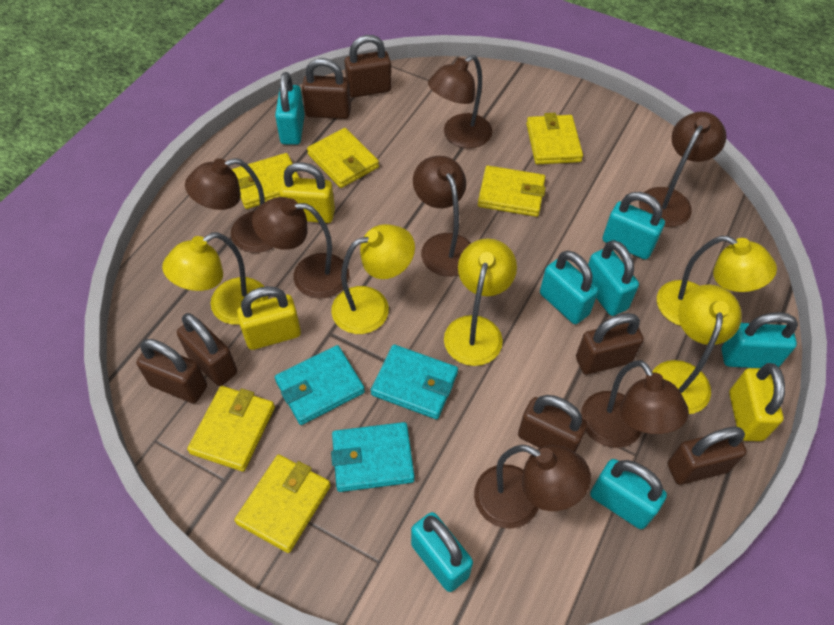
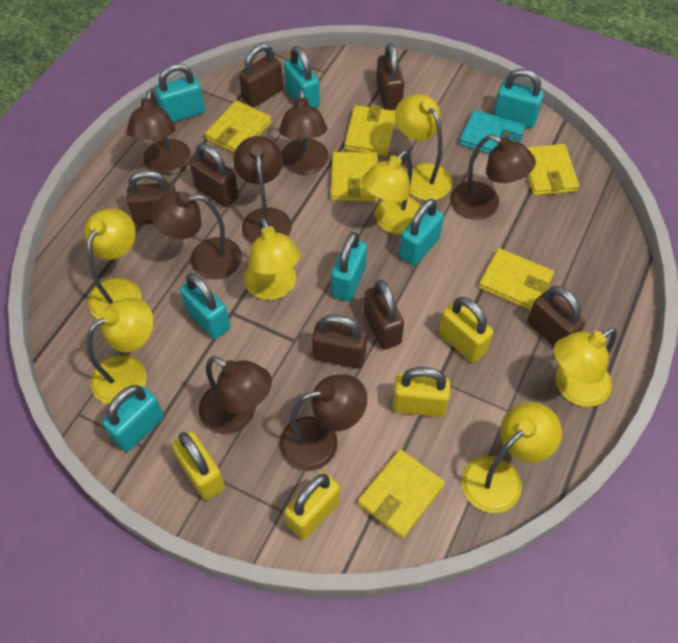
turquoise wallet: [275,345,365,425] [331,422,415,492] [371,345,458,419] = 3 -> [459,110,525,154] = 1
yellow lamp: [162,232,268,325] [331,224,415,334] [444,238,517,366] [652,285,742,414] [657,236,777,326] = 5 -> [84,208,141,319] [87,298,153,405] [244,217,301,300] [362,150,421,235] [395,94,452,201] [461,402,562,513] [554,328,617,407] = 7
yellow padlock: [237,286,301,350] [279,162,335,223] [729,363,785,441] = 3 -> [172,431,225,500] [284,472,340,540] [393,367,451,417] [439,297,493,363] = 4

